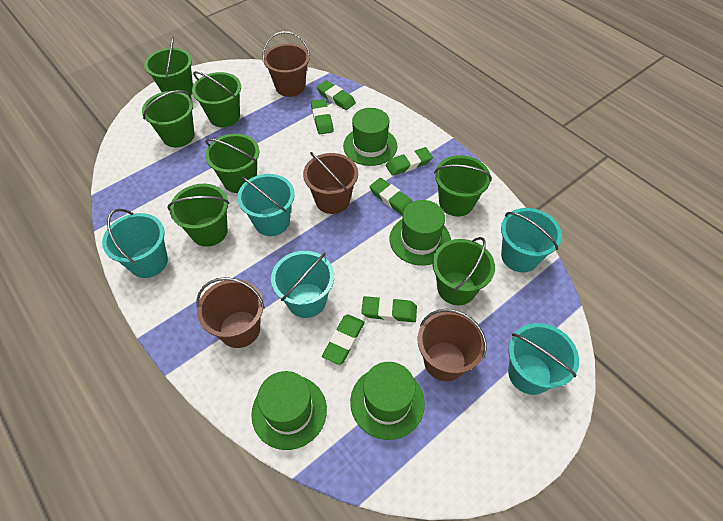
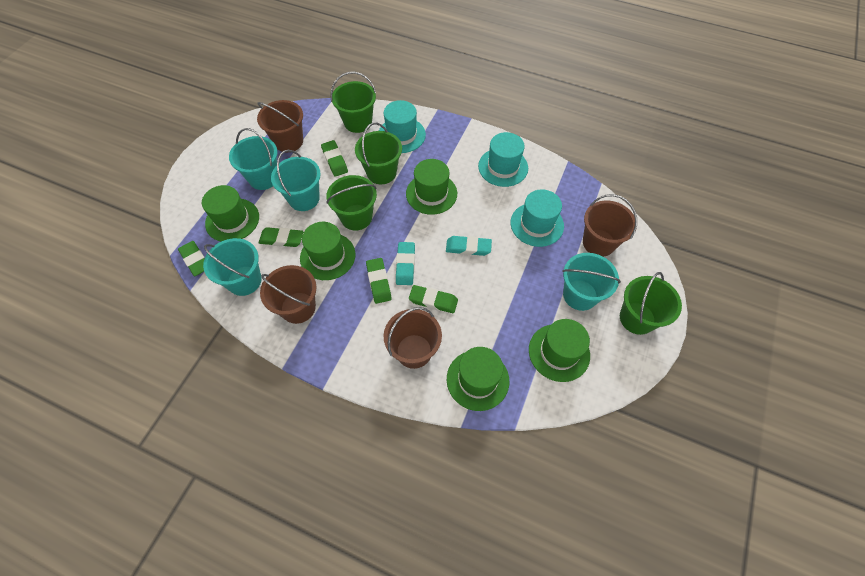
green bucket: [142,90,195,147] [144,37,193,95] [167,184,229,247] [192,71,241,127] [205,134,259,193] [432,237,495,306] [434,155,492,216] = 7 -> [326,175,377,231] [330,72,376,133] [355,123,402,184] [620,272,682,335] = 4
green eraser: [311,99,334,134] [317,80,356,110] [322,314,365,365] [361,296,417,322] [370,178,412,215] [386,147,433,176] = 6 -> [178,241,205,276] [259,227,303,247] [321,140,348,177] [366,258,392,304] [409,285,458,313] = 5
green hat: [251,371,327,450] [343,108,397,166] [350,362,425,440] [390,200,451,266] = 4 -> [202,185,259,242] [300,222,356,280] [406,159,457,215] [447,347,509,411] [529,319,590,382] = 5
turquoise bucket: [102,209,168,278] [237,174,295,236] [271,251,334,318] [501,208,562,273] [508,323,579,395] = 5 -> [203,238,262,296] [229,128,278,190] [271,150,321,211] [562,253,621,311] = 4
turquoise eraser: none = 0 -> [396,242,415,285] [446,236,492,256] = 2
turquoise hat: none = 0 -> [379,100,426,153] [478,132,528,187] [511,189,564,247] = 3

